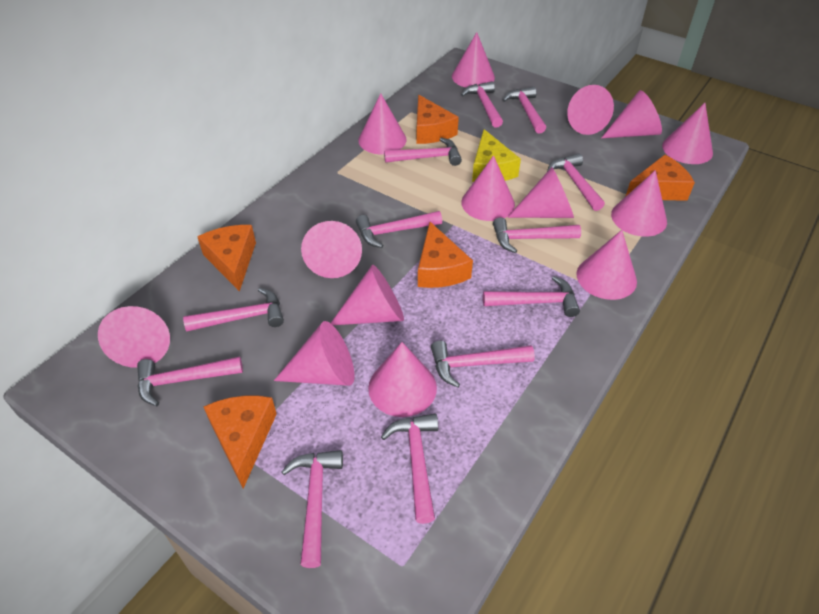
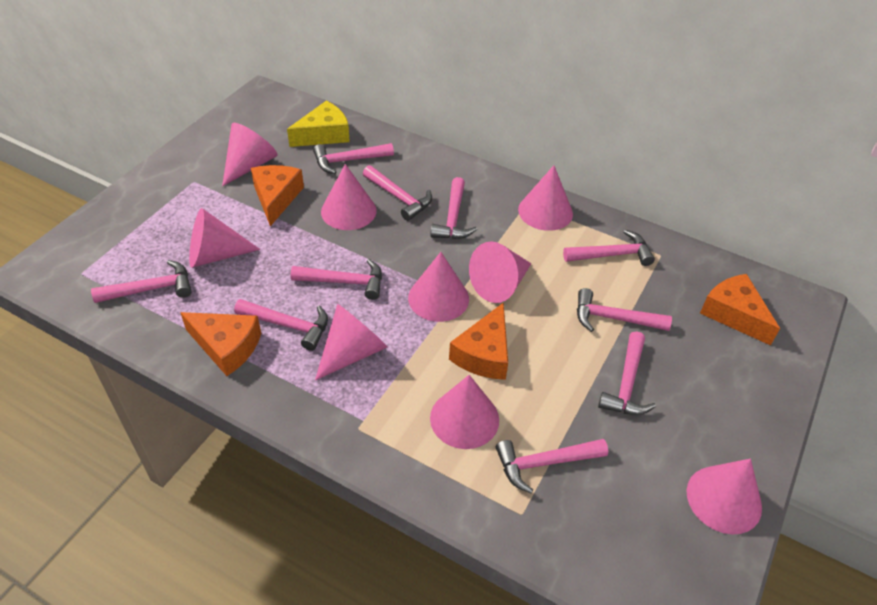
orange cheese: [197,225,256,292] [203,396,277,489] [416,95,459,144] [418,222,473,288] [626,155,695,201] = 5 -> [180,312,261,376] [251,165,304,227] [449,302,508,380] [700,274,780,346] = 4
pink cone: [98,306,170,368] [274,321,354,386] [301,221,362,278] [331,265,404,325] [358,93,406,154] [368,342,437,417] [452,32,495,88] [461,156,515,221] [507,167,574,218] [567,85,614,135] [577,230,637,300] [601,90,662,138] [611,170,667,237] [662,103,713,164] = 14 -> [189,208,260,268] [222,123,278,186] [315,304,387,380] [321,164,377,230] [408,252,469,322] [430,375,499,449] [469,242,531,303] [518,165,573,231] [686,459,762,535] = 9
pink hammer: [137,357,243,406] [183,288,284,331] [281,450,343,568] [356,211,442,248] [381,414,438,524] [384,138,462,166] [431,341,535,388] [461,81,503,128] [483,276,580,317] [493,217,581,253] [503,87,546,134] [547,153,605,211] = 12 -> [91,260,192,303] [234,299,328,351] [290,259,382,300] [313,143,394,174] [363,165,432,221] [431,177,477,239] [496,439,608,493] [563,230,655,266] [577,288,672,332] [598,331,656,415] = 10

